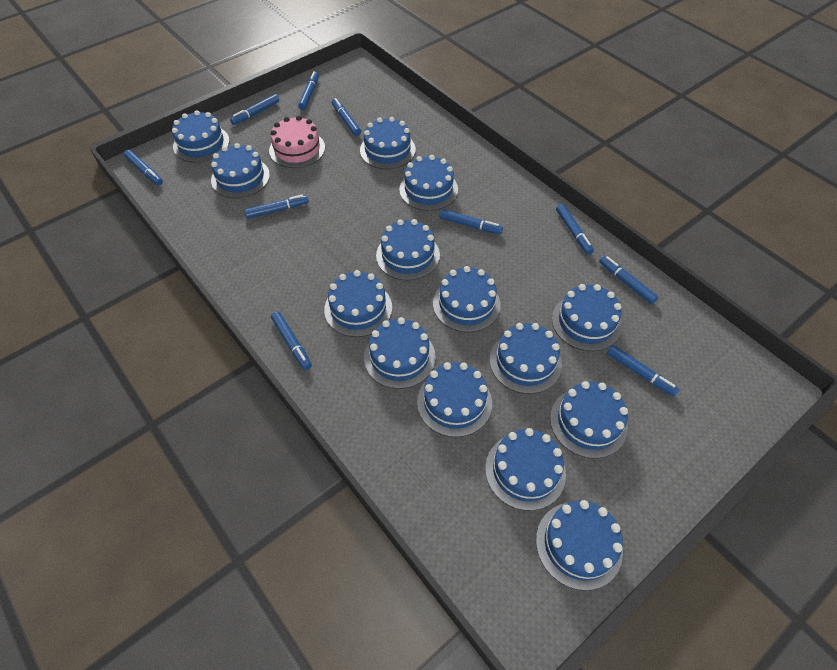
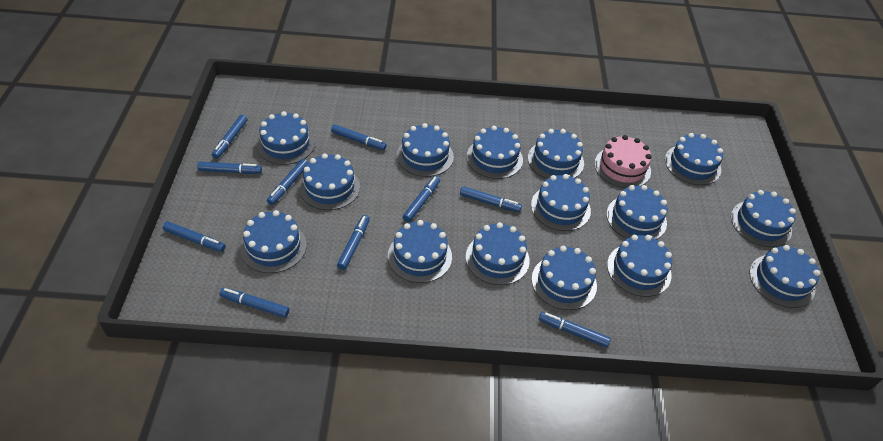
blue cake: [172,110,230,163] [211,143,270,198] [324,270,392,337] [360,117,416,169] [364,317,436,389] [376,219,440,281] [399,155,458,211] [417,362,492,437] [433,266,501,332] [485,428,566,511] [490,323,562,394] [536,500,623,591] [550,381,628,458] [552,284,622,351] = 14 -> [240,210,307,273] [257,111,315,165] [299,153,360,210] [388,220,452,283] [397,123,454,177] [466,222,530,285] [467,126,523,179] [528,129,584,179] [531,174,591,231] [532,246,597,310] [606,185,668,239] [607,235,672,297] [665,133,723,185] [731,190,796,247] [749,245,820,308] = 15

